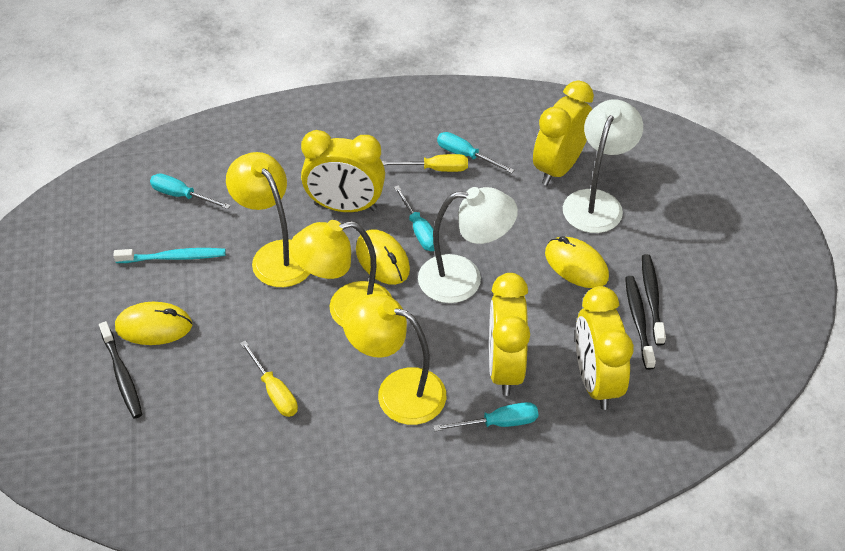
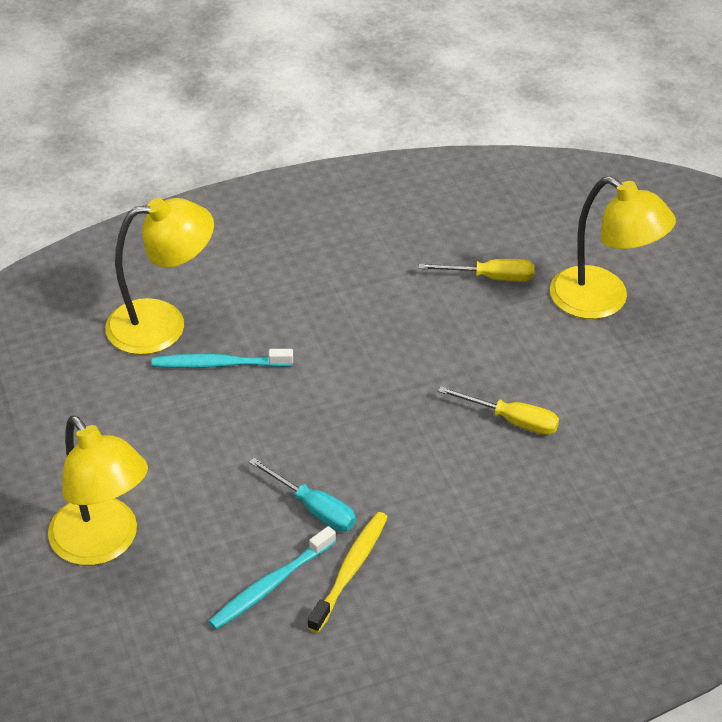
black toothbrush: [99,321,142,419] [625,276,656,370] [642,254,666,346] = 3 -> none = 0
turquoise screwdriver: [150,174,231,209] [394,185,435,251] [433,402,538,431] [437,132,514,173] = 4 -> [249,458,356,531] = 1
turquoise toothbrush: [113,248,226,263] = 1 -> [152,349,293,368] [208,526,336,630] = 2
white lamp: [418,187,518,303] [563,99,643,233] = 2 -> none = 0
yellow clock: [301,130,385,212] [489,273,530,396] [533,80,594,185] [575,286,634,410] = 4 -> none = 0
yellow mouse: [115,302,192,345] [356,229,410,285] [545,236,609,288] = 3 -> none = 0
yellow toothbrush: none = 0 -> [307,512,388,633] = 1

